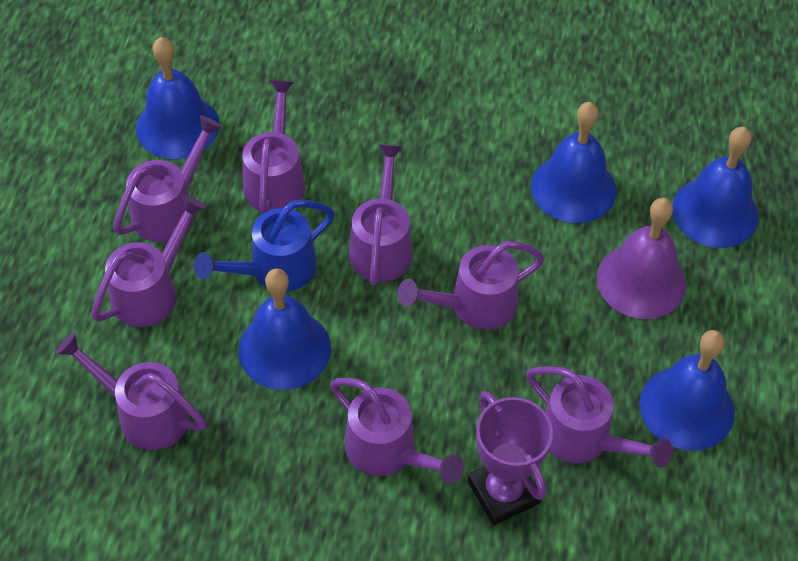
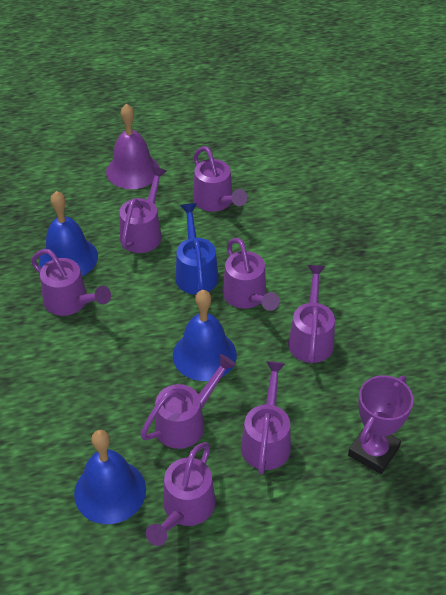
blue bell: [136,37,220,159] [239,269,331,390] [531,102,616,223] [640,330,735,451] [672,127,759,248] = 5 -> [39,191,98,276] [74,430,146,524] [173,290,237,381] = 3

